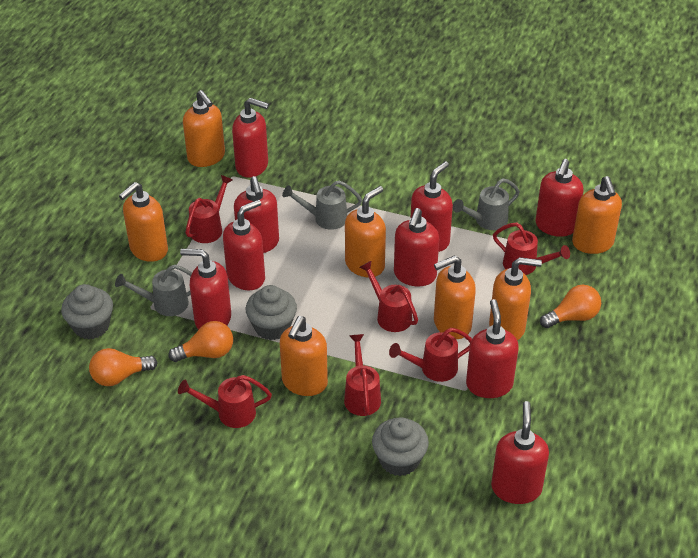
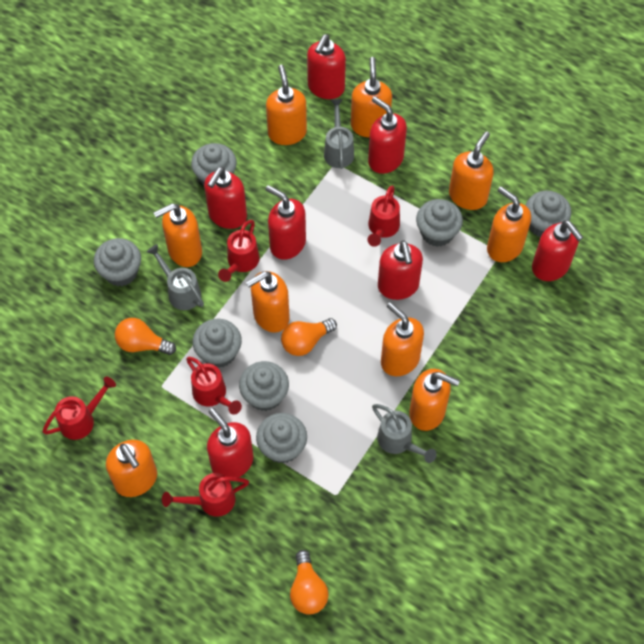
grey cupcake: [61,284,113,339] [246,285,297,340] [372,417,429,476] = 3 -> [94,238,141,286] [191,143,237,185] [193,319,242,368] [239,361,289,411] [256,413,307,463] [416,199,463,247] [525,191,571,237] = 7
orange soap dispenser: [119,182,168,262] [183,90,225,167] [280,316,328,396] [345,186,386,277] [434,255,476,339] [489,257,542,340] [572,176,622,254] = 7 -> [106,440,157,497] [154,203,202,267] [246,271,290,333] [266,65,307,145] [351,57,392,138] [381,302,424,376] [409,369,460,431] [449,131,494,210] [487,186,531,262] = 9
red soap dispenser: [180,249,231,330] [223,199,265,290] [232,98,269,178] [234,176,279,253] [394,208,439,286] [410,161,453,252] [466,299,519,398] [491,401,549,504] [535,159,583,237] = 9 -> [204,167,247,229] [207,408,253,477] [265,185,306,260] [307,34,346,99] [368,96,407,174] [378,240,423,300] [532,220,583,281] = 7
red watering can: [178,375,272,428] [185,175,233,243] [344,334,381,416] [359,261,418,332] [389,328,472,382] [493,223,570,275] = 6 -> [42,377,116,440] [162,473,249,517] [186,357,242,415] [218,220,260,282] [368,185,400,247] = 5

